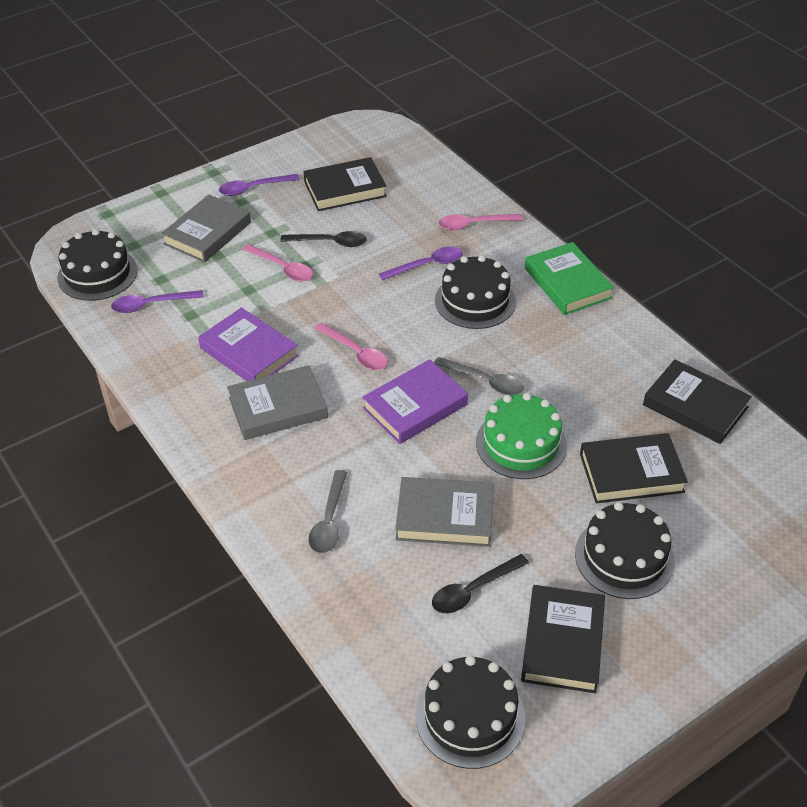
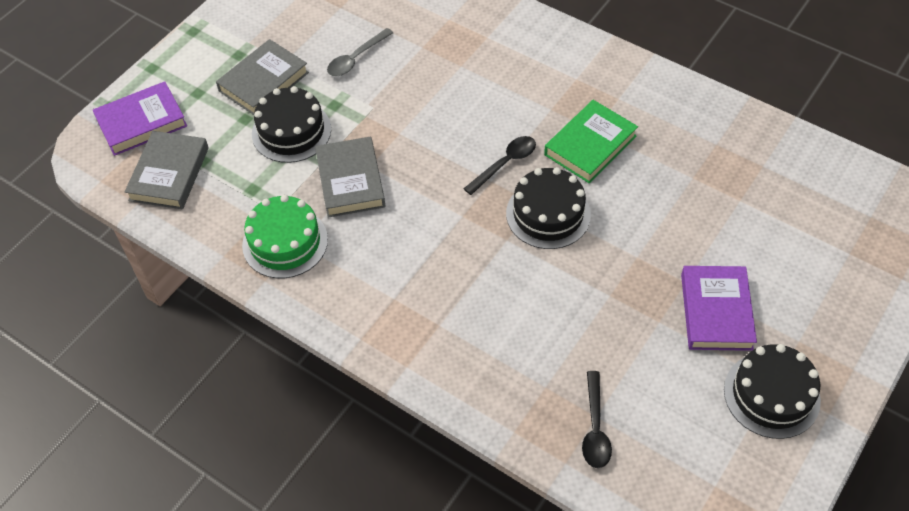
black book: [303,157,387,211] [521,585,605,693] [580,433,688,503] [643,359,752,444] = 4 -> none = 0
black cake: [57,229,137,301] [416,656,525,769] [435,255,516,329] [575,502,675,599] = 4 -> [252,86,331,163] [506,167,591,249] [724,344,821,439] = 3
grey spoon: [308,470,347,553] [434,357,524,395] = 2 -> [327,28,393,76] = 1
pink spoon: [242,244,313,282] [315,322,388,370] [439,214,523,230] = 3 -> none = 0
purple spoon: [111,290,204,313] [219,174,300,196] [379,246,463,280] = 3 -> none = 0

